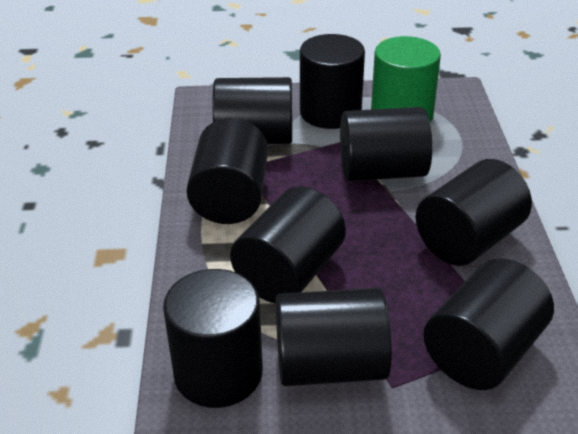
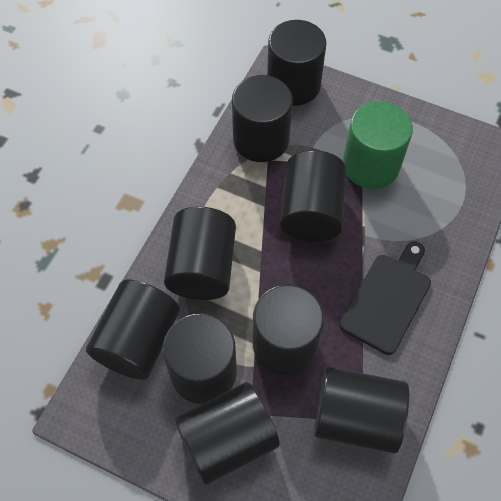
black cutting board: none = 0 -> [339,241,431,355] = 1

